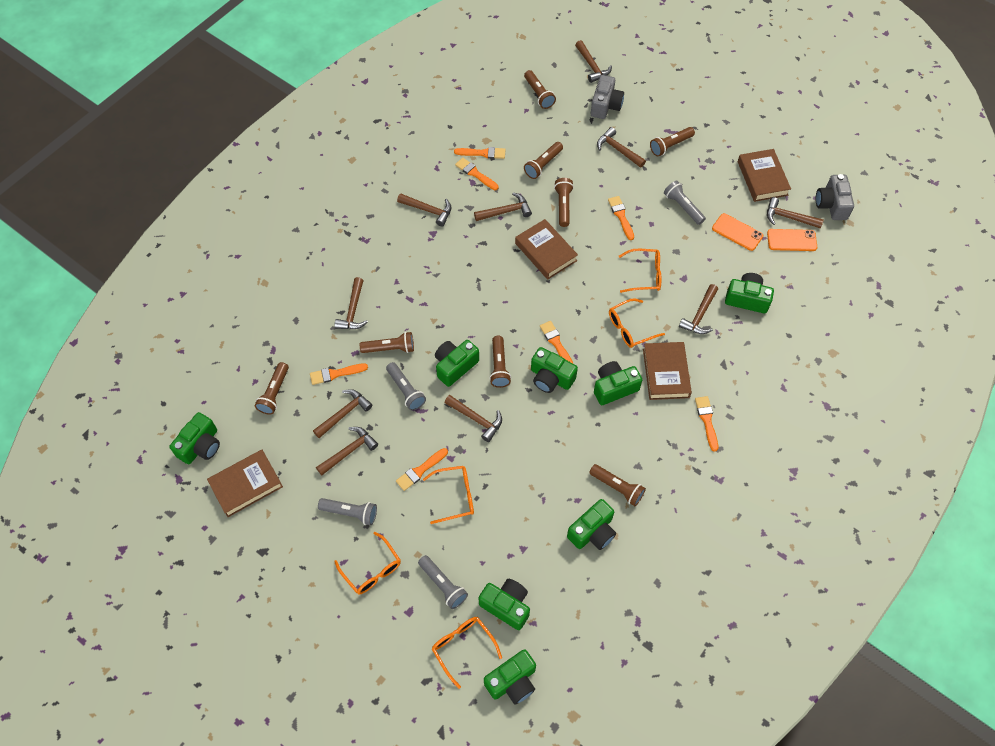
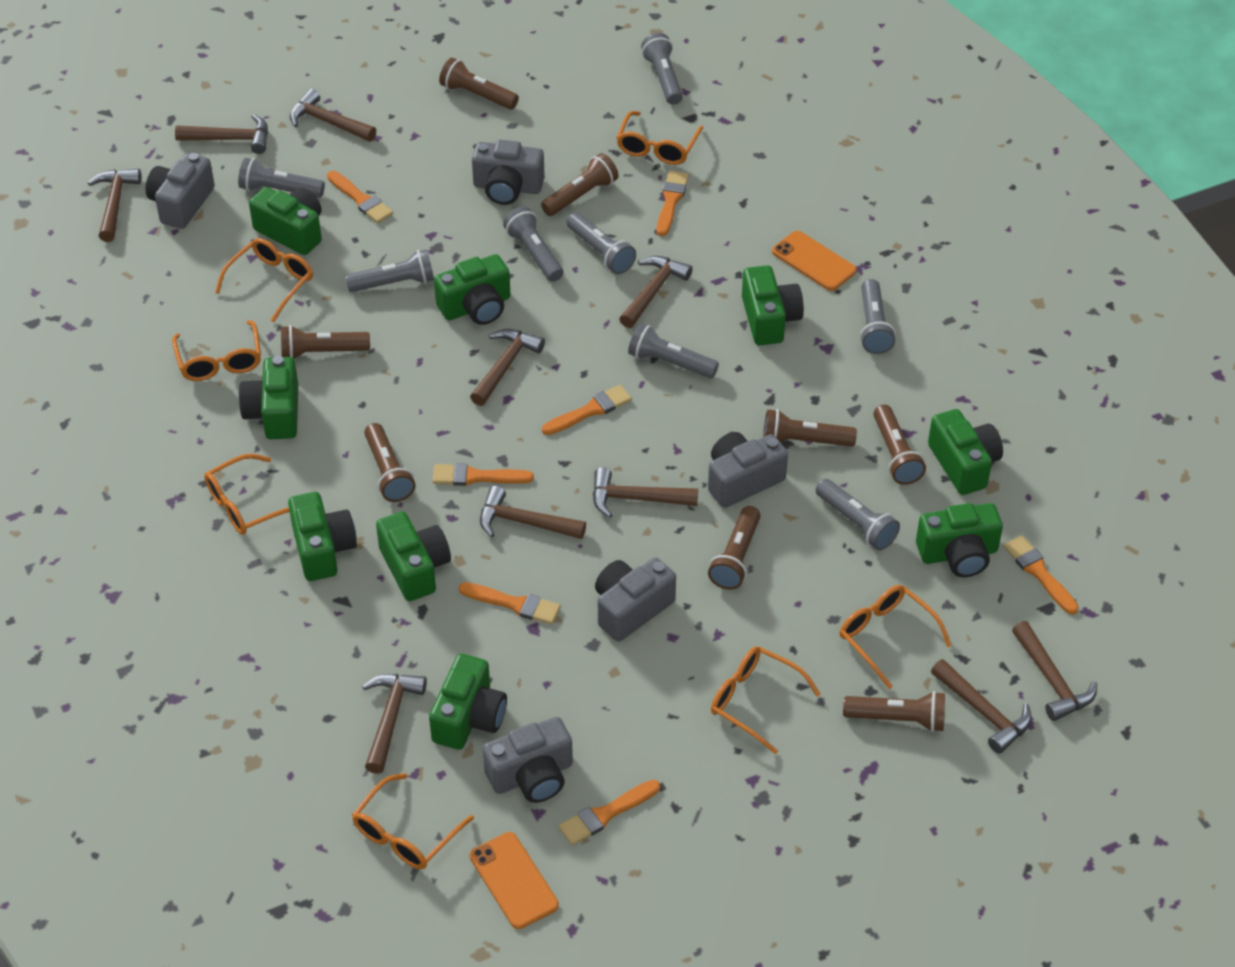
brown book: [207,450,283,517] [515,219,578,279] [643,342,692,400] [738,149,791,202] = 4 -> none = 0
green camera: [169,412,220,464] [435,340,479,387] [479,579,530,630] [484,649,536,705] [531,347,578,393] [567,499,616,550] [594,361,642,405] [725,273,774,313] = 8 -> [239,356,298,439] [249,187,322,255] [288,492,357,581] [376,512,451,601] [429,654,507,750] [434,254,511,325] [742,265,804,345] [916,503,1003,577] [928,409,1003,495] = 9
grey camera: [591,75,624,119] [816,174,854,220] = 2 -> [145,153,215,229] [472,140,545,205] [483,717,573,803] [595,558,676,642] [708,432,788,508] = 5
grey flashlight: [318,498,377,525] [386,362,426,410] [418,555,468,609] [664,181,706,225] = 4 -> [238,158,325,198] [345,249,434,292] [503,207,563,282] [566,213,636,274] [628,323,719,378] [641,33,683,105] [816,479,900,550] [860,279,896,354] = 8
orange glasses: [334,532,401,594] [423,466,474,524] [432,617,502,689] [609,298,665,348] [619,249,661,293] = 5 -> [172,320,261,381] [204,454,290,535] [215,238,313,322] [352,773,474,869] [616,111,703,165] [711,646,821,754] [840,585,952,689] = 7

